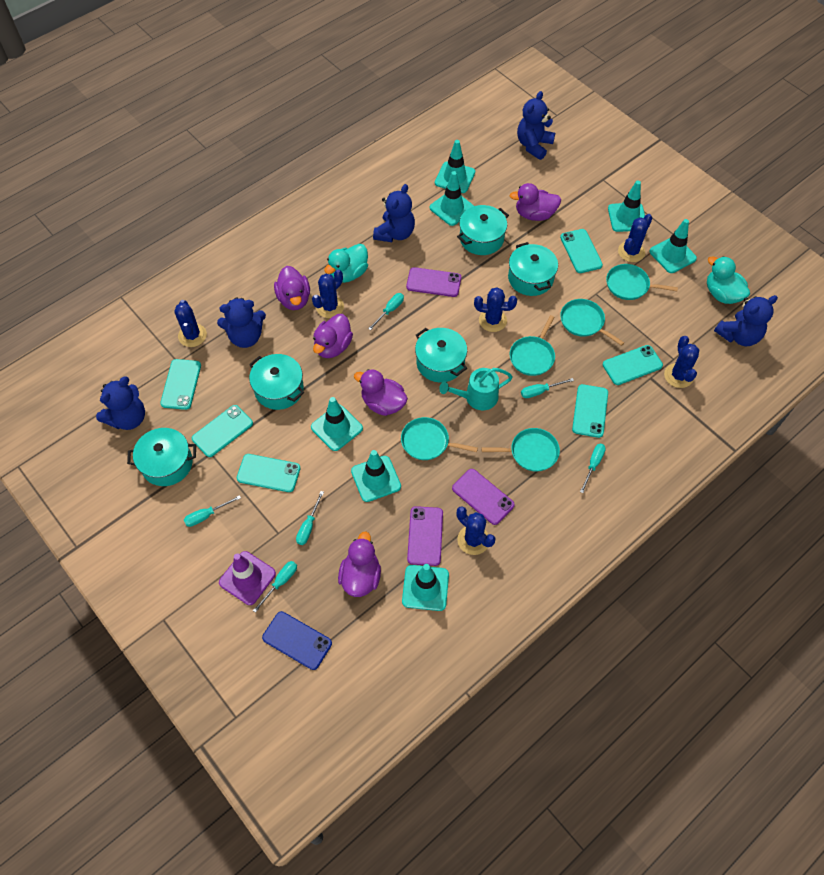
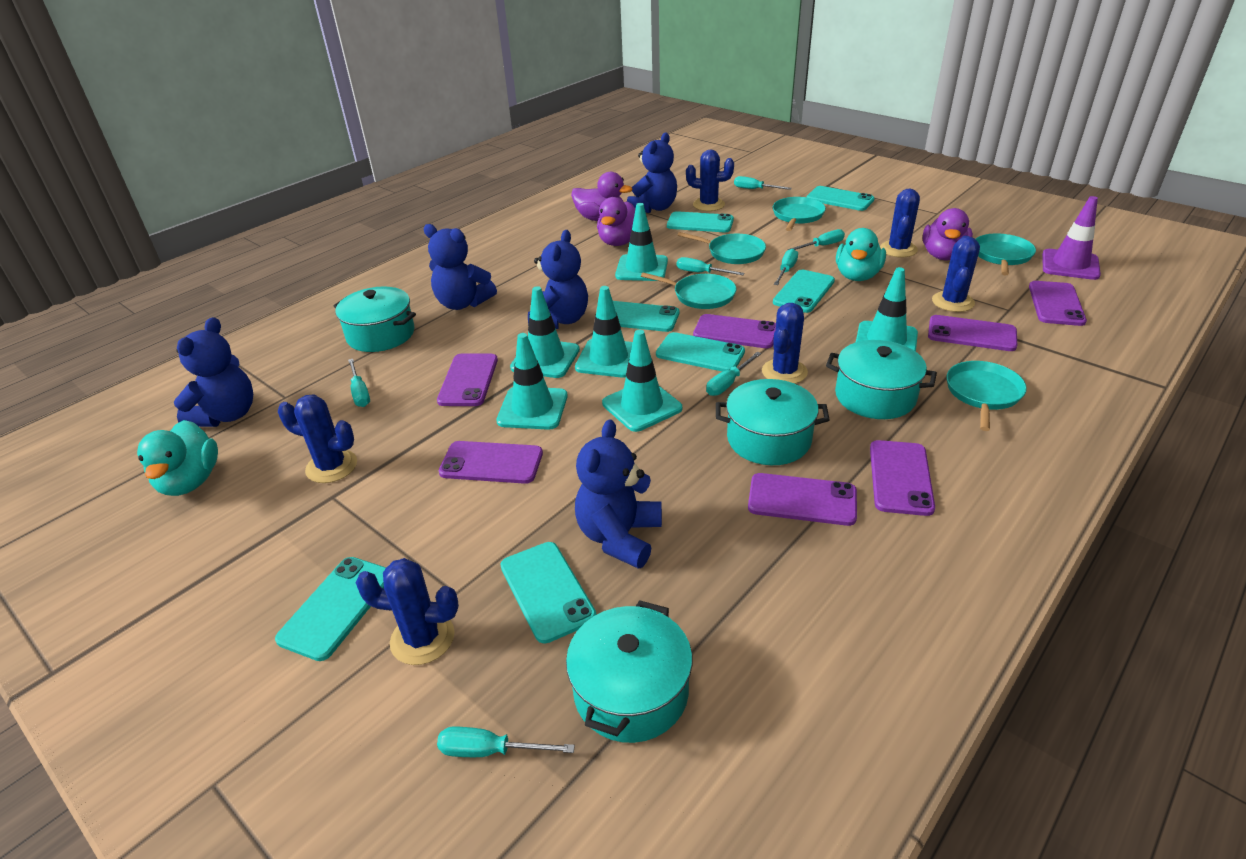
blue phone: [262,611,332,670] = 1 -> none = 0
purple duck: [274,266,310,310] [313,314,353,358] [338,532,381,597] [354,369,408,416] [510,183,561,221] = 5 -> [571,172,633,221] [597,197,635,246] [923,208,973,260] = 3
purple phone: [406,267,461,297] [407,506,443,566] [452,469,515,525] = 3 -> [437,354,498,406] [439,441,543,484] [693,314,776,348] [748,473,857,526] [870,440,935,516] [928,315,1017,351] [1029,281,1087,326] = 7
turquoise phone: [160,359,201,410] [192,405,253,457] [237,454,300,492] [560,229,603,273] [572,384,608,438] [603,345,663,385] = 6 -> [275,557,386,661] [500,542,597,644] [613,301,679,332] [656,332,745,372] [667,211,734,232] [773,270,835,313] [807,186,875,211] = 7
turquoise pot: [127,428,196,486] [249,354,304,410] [415,328,467,382] [457,205,509,255] [508,242,558,296] = 5 -> [334,286,416,352] [566,600,692,743] [716,379,829,465] [826,340,937,419] = 4
turquoise screwdriver: [184,495,241,527] [253,561,297,613] [296,491,324,545] [368,293,404,330] [521,378,574,398] [580,444,606,493] = 6 -> [348,359,370,407] [437,727,575,757] [677,257,745,275] [706,352,761,396] [734,176,792,190] [774,249,798,285] [787,229,845,250] = 7
turquoise traffic cone: [311,397,363,451] [351,450,401,502] [402,564,449,611] [430,171,474,226] [435,140,475,193] [608,181,645,232] [649,219,697,273] = 7 -> [496,333,568,430] [510,286,580,378] [575,286,633,378] [602,330,682,432] [615,203,668,281] [856,267,918,352] = 6
turquoise watering can: [439,368,513,410] = 1 -> none = 0

